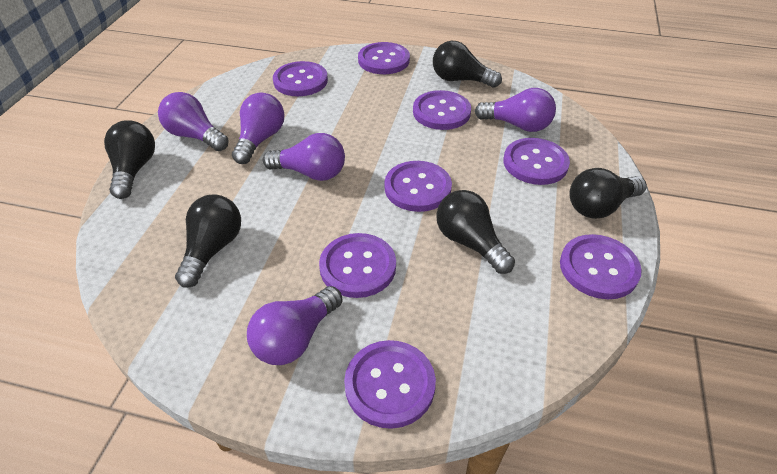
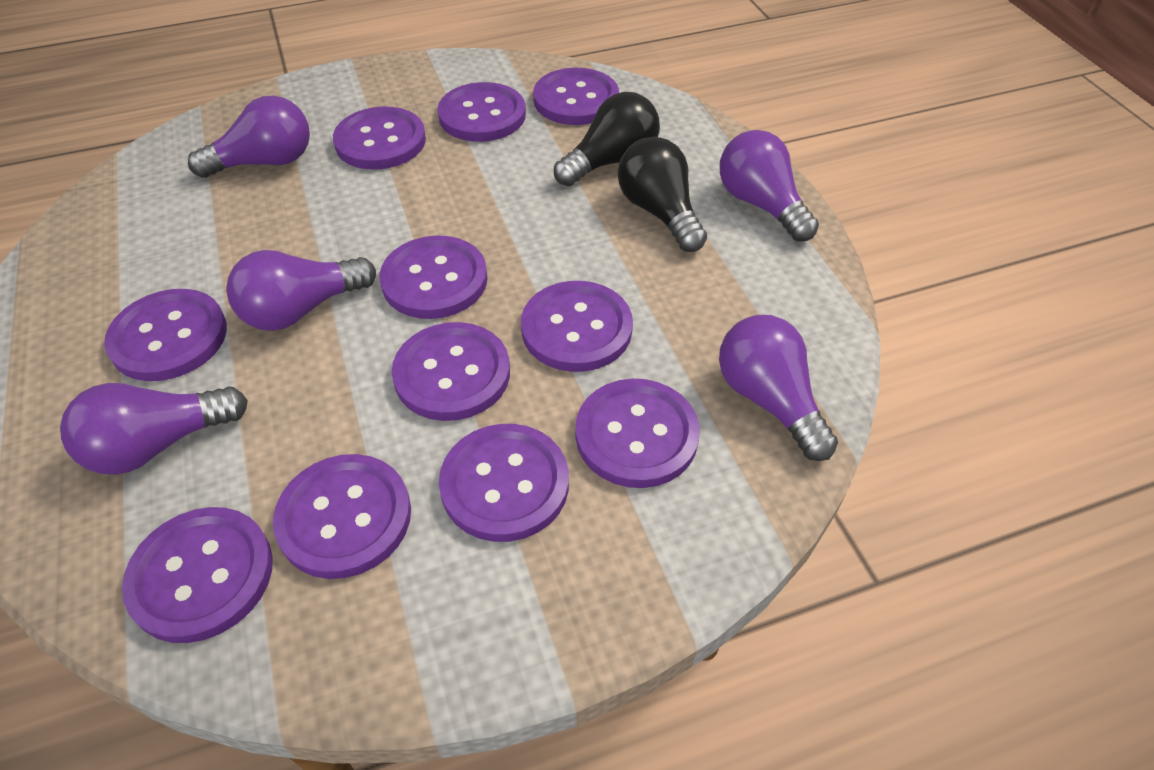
black light bulb: [104,120,155,199] [175,194,241,288] [433,41,502,88] [436,190,515,274] [570,168,647,219] = 5 -> [554,92,660,186] [618,137,707,252] = 2
purple button: [273,61,328,96] [319,233,396,298] [344,340,436,429] [358,42,410,74] [384,161,452,212] [413,90,471,130] [503,138,570,185] [560,234,642,299] = 8 -> [104,289,227,381] [122,507,273,643] [273,454,411,579] [333,107,426,170] [380,235,488,319] [392,322,510,421] [437,82,526,142] [439,424,569,542] [521,281,633,372] [533,68,619,125] [575,379,700,488] = 11

